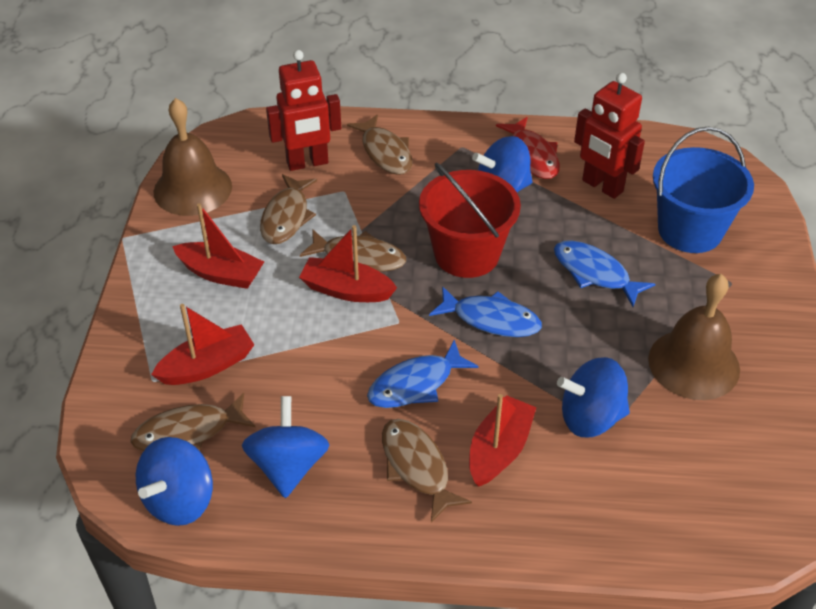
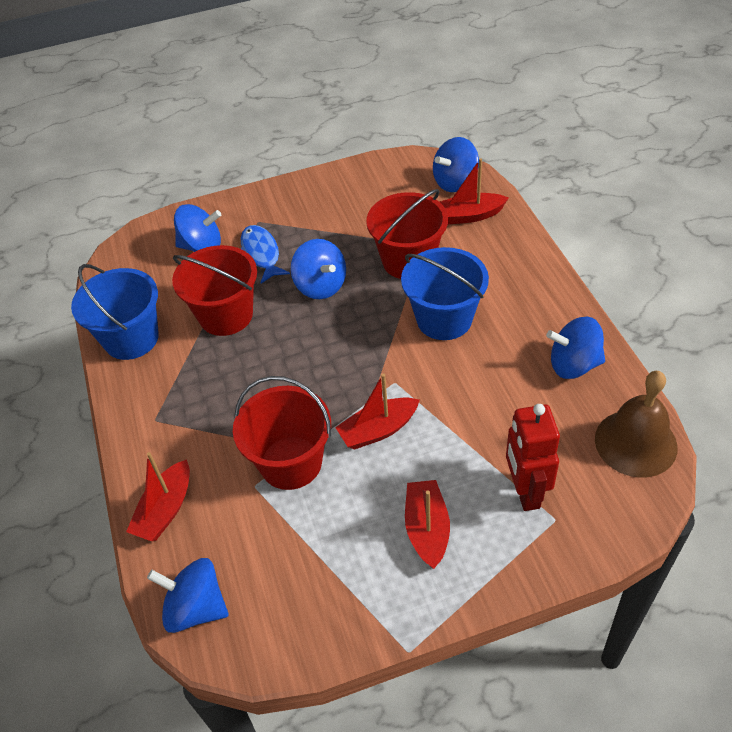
blue bucket: [653,126,754,253] = 1 -> [71,264,159,360] [401,247,489,340] = 2
blue fish: [367,340,479,408] [429,286,542,337] [554,240,655,307] = 3 -> [241,225,290,284] = 1
blue spinning top: [136,437,213,526] [242,396,330,498] [472,136,532,193] [557,357,630,437] = 4 -> [147,558,229,633] [174,204,221,252] [291,239,346,299] [433,137,479,192] [546,317,605,379] = 5
brown bell: [154,98,232,216] [648,274,740,400] = 2 -> [595,371,678,478] = 1
brown fish: [130,393,255,451] [260,174,317,244] [300,229,406,272] [347,114,412,175] [382,419,472,523] = 5 -> none = 0
red bucket: [419,163,521,278] = 1 -> [172,245,257,336] [233,376,331,490] [366,189,448,279] = 3
red fish: [496,117,560,179] = 1 -> none = 0
red robot: [266,50,341,171] [574,73,645,199] = 2 -> [506,404,560,511] = 1

